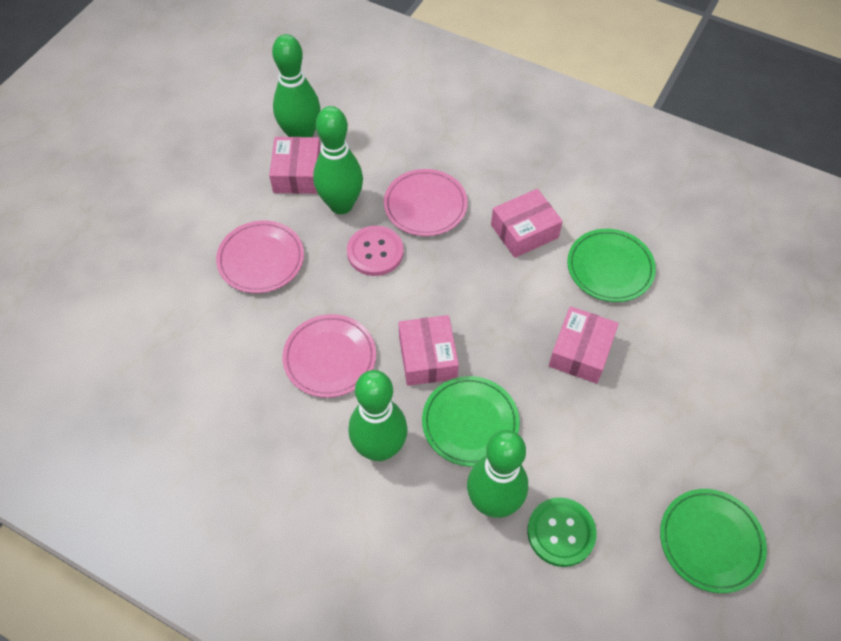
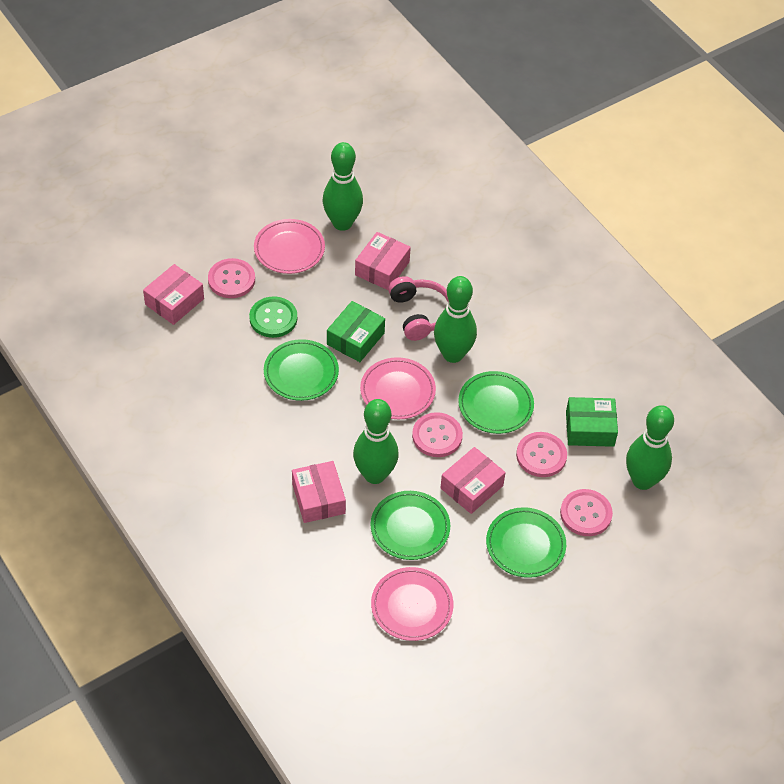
green box: none = 0 -> [327,301,385,362] [566,397,618,447] = 2
green plate: [422,376,520,467] [567,229,656,302] [660,489,767,593] = 3 -> [264,339,339,401] [371,491,450,560] [458,371,534,434] [486,507,566,578] = 4
pink button: [347,226,404,276] = 1 -> [208,258,255,298] [412,412,463,457] [516,432,567,477] [560,489,613,536] = 4
pink headphones: none = 0 -> [388,276,449,341] = 1

